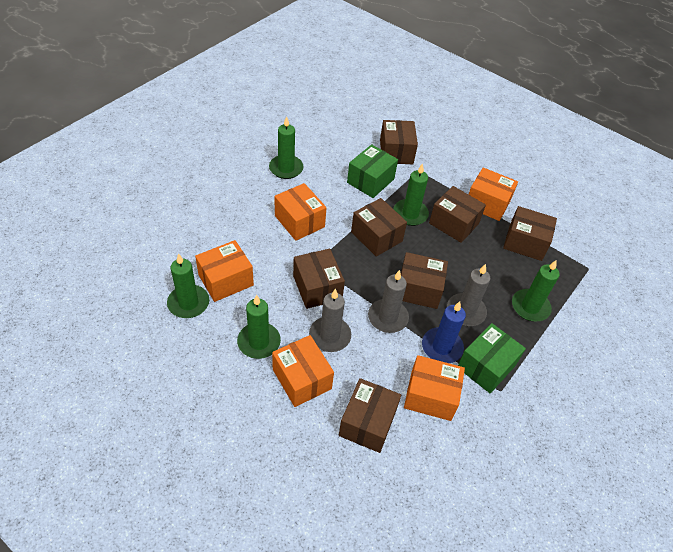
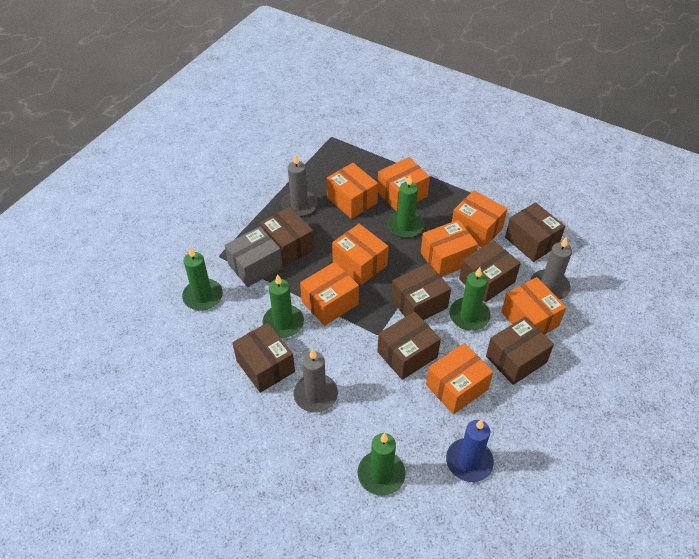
green box: [347,144,398,198] [458,323,526,393] = 2 -> none = 0
grey box: none = 0 -> [225,226,283,287] = 1
orange box: [195,240,254,302] [272,335,334,407] [274,183,327,241] [404,355,465,421] [468,167,518,221] = 5 -> [300,262,359,326] [326,163,378,219] [332,224,389,285] [378,157,430,211] [421,220,478,277] [426,343,493,414] [452,190,508,248] [501,277,566,335] = 8

